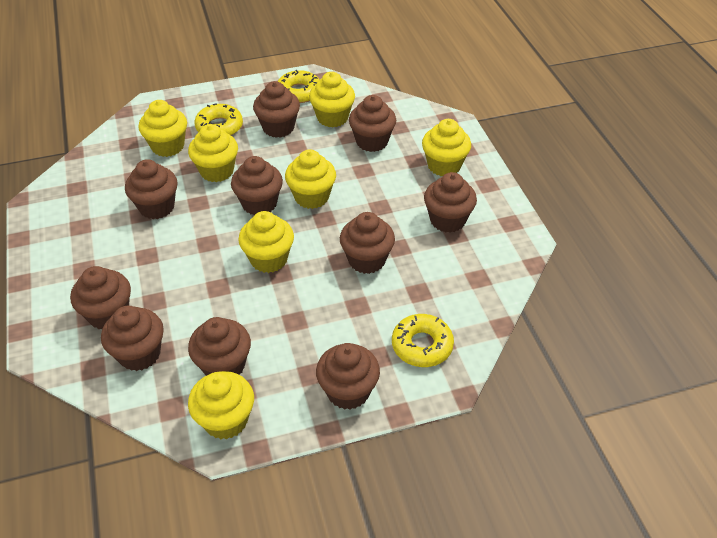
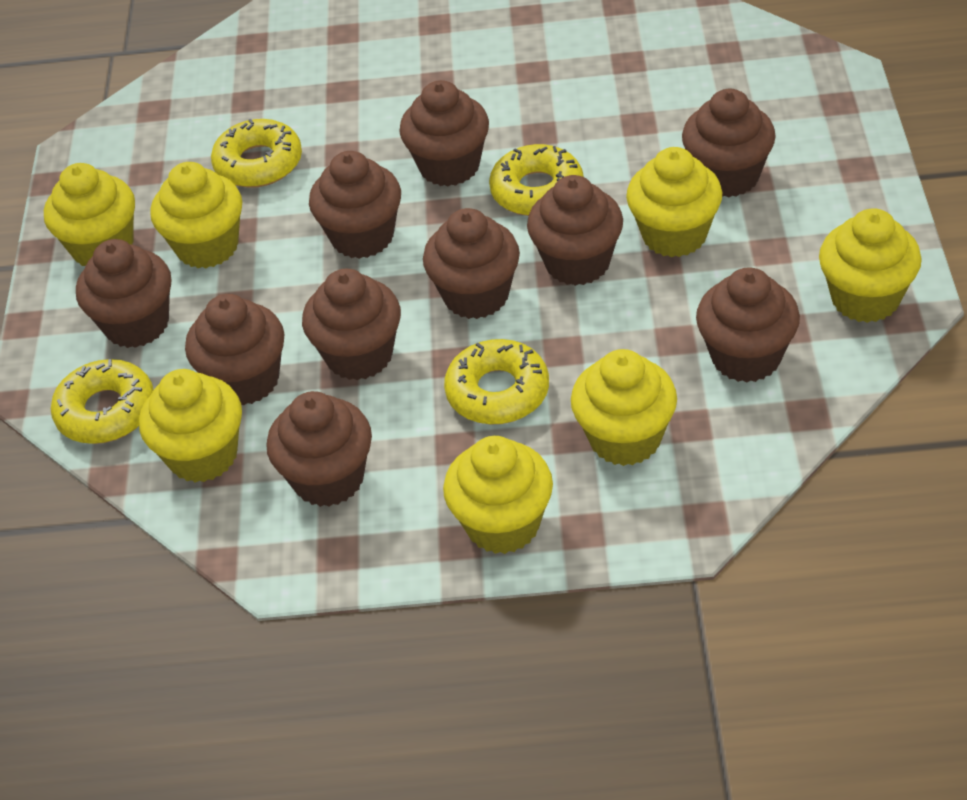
yellow donut: [194,103,243,136] [277,70,319,103] [392,314,454,367] = 3 -> [51,359,154,444] [211,119,302,188] [444,339,549,424] [489,144,584,216] = 4

